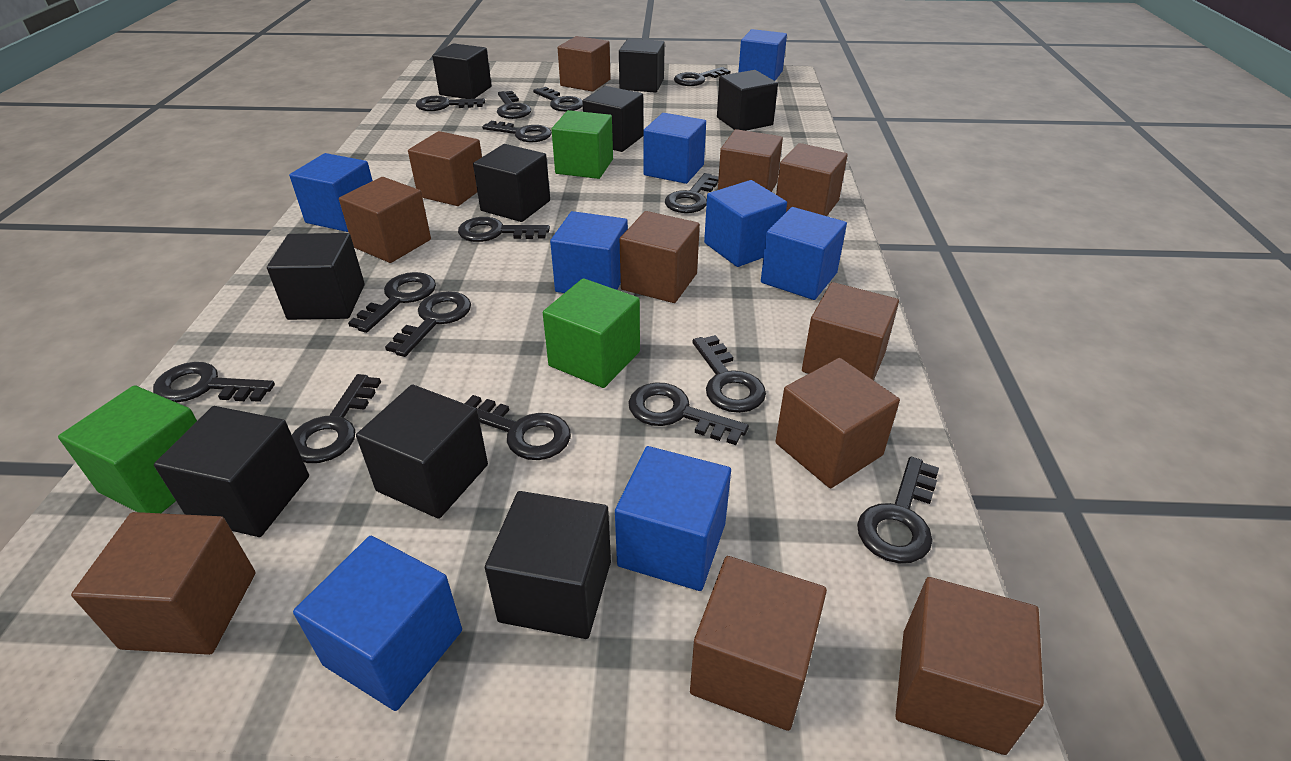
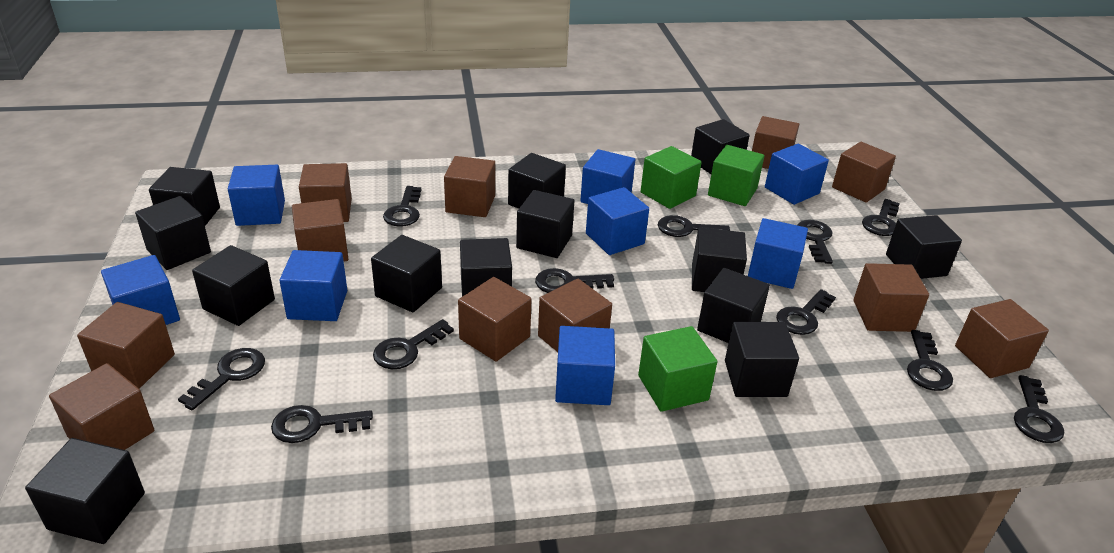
black cube: [154,406,309,537] [267,233,365,320] [356,385,488,519] [432,43,492,99] [473,144,550,222] [485,491,611,639] [582,86,643,152] [619,38,665,93] [717,70,778,131] = 9 -> [25,438,145,544] [135,196,211,270] [149,167,220,226] [192,245,275,326] [371,235,442,312] [460,238,512,297] [508,153,566,209] [516,190,574,258] [691,119,750,174] [692,227,747,292] [697,268,770,343] [725,322,799,397] [886,215,962,279] = 13
black key: [153,362,275,403] [292,374,381,463] [348,272,436,333] [385,291,471,357] [416,96,485,111] [458,217,550,242] [465,395,571,460] [482,121,552,142] [497,91,531,119] [533,87,583,112] [628,382,749,445] [665,173,719,213] [674,67,730,86] [692,335,766,413] [857,457,939,564] = 15 -> [178,348,265,410] [271,405,373,443] [373,319,454,369] [383,186,421,227] [535,268,614,293] [658,215,730,237] [776,289,836,335] [797,220,833,264] [862,199,900,236] [907,330,953,391] [1014,375,1064,443] = 11

